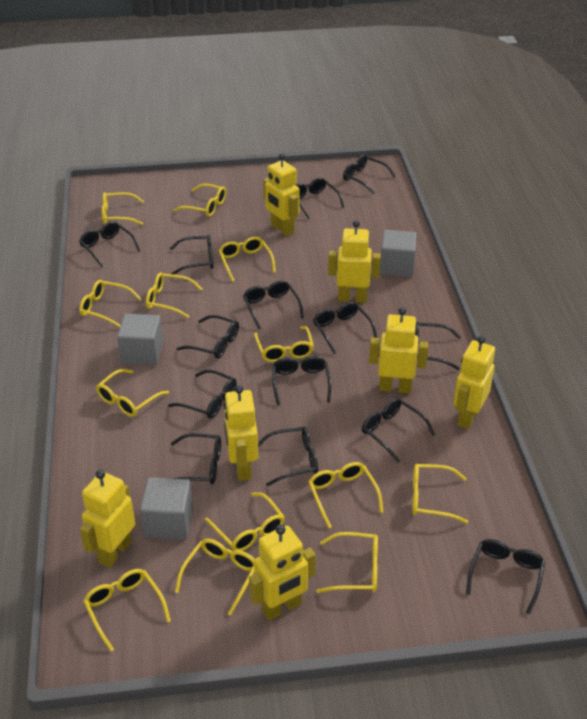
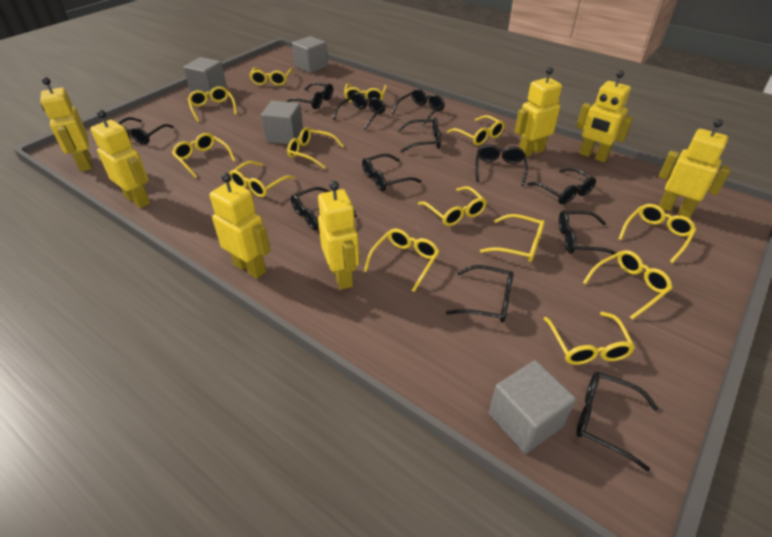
black glasses: [79,222,140,268] [168,369,237,419] [169,235,213,275] [171,433,221,484] [176,315,239,359] [243,280,304,329] [258,427,318,486] [272,356,332,406] [296,178,344,219] [313,302,377,354] [343,154,396,195] [362,398,435,463] [415,322,461,370] [466,539,545,614] = 14 -> [118,117,173,144] [286,82,333,109] [291,187,357,230] [333,92,386,130] [362,154,422,191] [392,89,445,126] [398,118,441,153] [446,265,514,323] [475,144,528,186] [527,167,596,204] [559,210,618,257] [576,372,659,472] = 12
grey cube: [117,314,163,365] [140,477,193,540] [380,230,417,277] = 3 -> [183,57,227,97] [261,101,303,144] [292,36,328,73] [489,360,576,454] = 4

